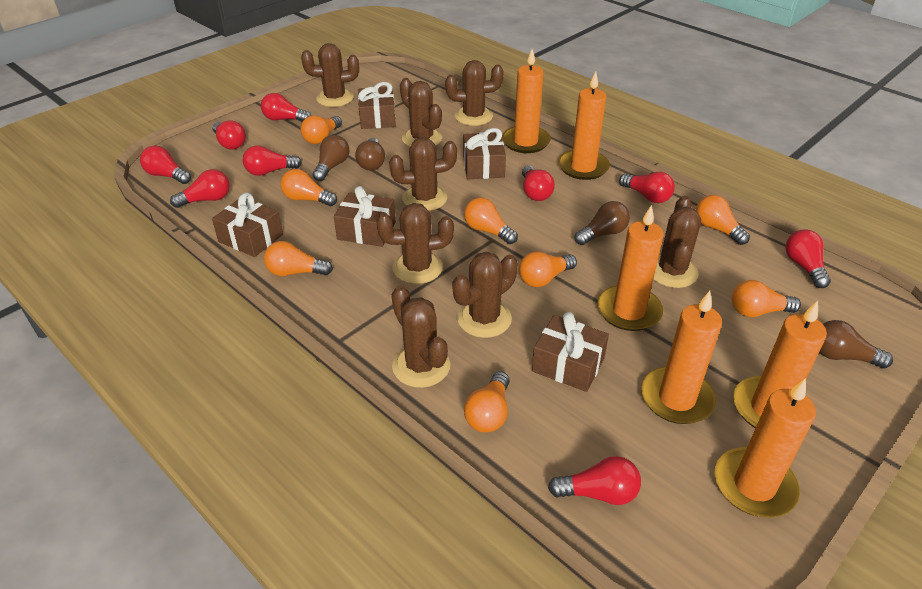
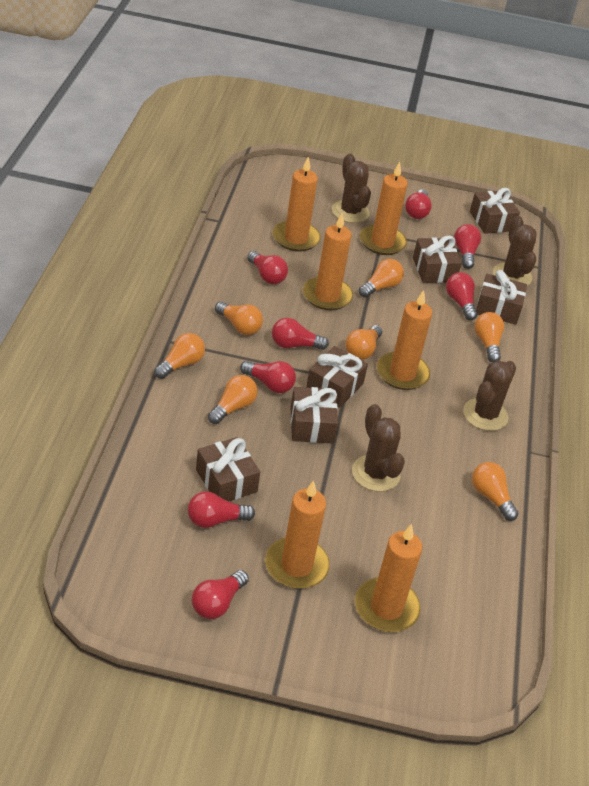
brown cactus: [301,43,359,107] [376,203,454,284] [389,137,457,211] [392,286,450,388] [400,78,442,147] [445,60,504,126] [452,252,518,338] [653,196,701,288] = 8 -> [332,154,371,223] [352,404,405,492] [463,360,516,431] [493,216,537,286] = 4
brown gift: [212,193,283,257] [334,186,396,247] [358,82,396,129] [463,128,506,179] [532,312,609,392] = 5 -> [196,437,260,501] [290,387,338,443] [306,346,368,408] [413,236,462,283] [470,188,520,234] [476,270,527,325] = 6
brown light bulb: [313,135,349,181] [355,138,385,170] [575,201,630,245] [819,320,893,369] = 4 -> none = 0
orange light bulb: [264,241,333,276] [280,169,337,206] [300,115,342,144] [464,198,518,244] [464,371,510,432] [519,251,577,287] [696,195,750,245] [731,280,801,317] = 8 -> [154,333,205,379] [208,375,258,424] [215,301,263,335] [345,325,382,360] [359,259,404,298] [472,462,519,521] [474,312,504,362] = 7
red light bulb: [140,145,191,184] [170,169,230,208] [212,120,246,150] [243,145,302,176] [261,93,311,122] [522,166,555,201] [548,456,641,505] [619,172,675,203] [785,230,831,288] = 9 -> [188,491,255,528] [192,570,249,619] [240,361,296,393] [247,251,288,284] [272,318,329,350] [405,189,432,219] [446,272,477,320] [454,224,481,269] = 8

